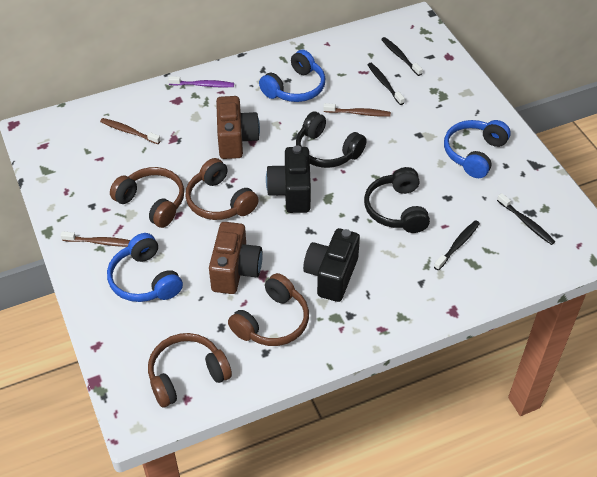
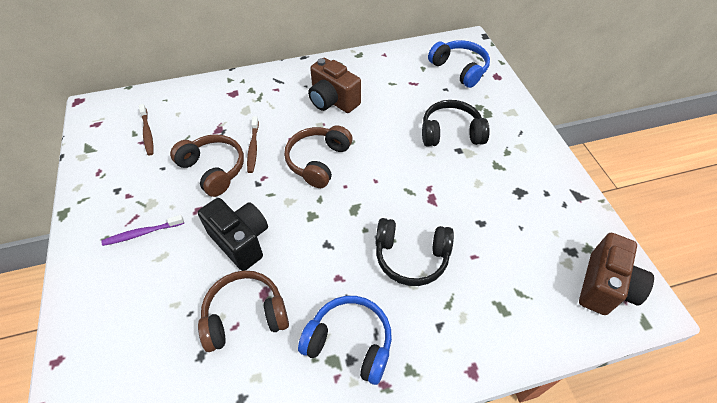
black camera: [266,146,311,213] [303,228,360,302] = 2 -> [198,198,268,271] = 1
black toothbrush: [367,63,405,105] [381,37,423,76] [434,220,480,271] [497,193,555,245] = 4 -> none = 0
blue headphones: [107,233,183,302] [259,50,325,102] [444,120,511,178] = 3 -> [298,296,392,385] [428,40,490,88] = 2
brown headphones: [110,167,184,228] [148,333,232,407] [186,158,259,220] [228,273,309,346] = 4 -> [170,134,244,197] [198,270,289,352] [284,125,353,188] = 3
brown toothbrush: [60,231,130,247] [100,118,161,144] [323,103,391,117] = 3 -> [139,104,153,156] [247,116,259,173] = 2

